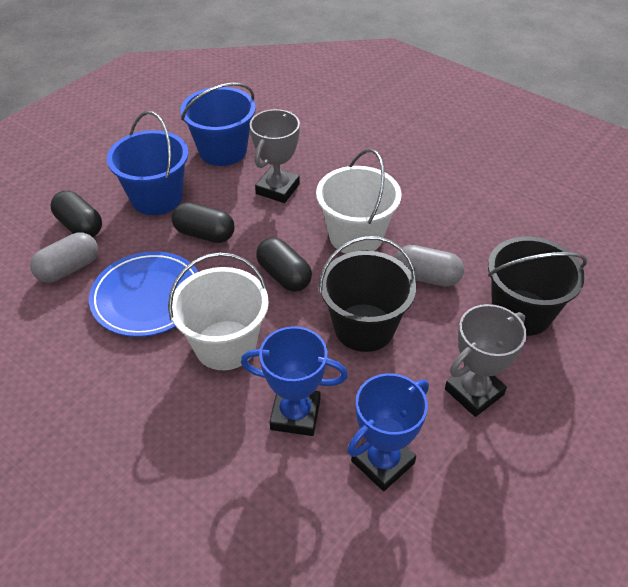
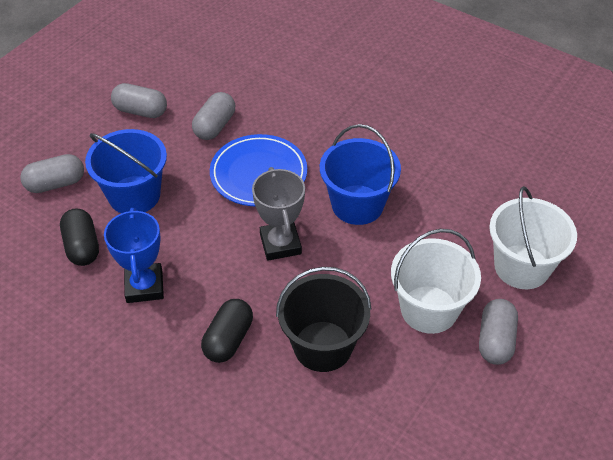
black bucket: [319,236,416,352] [488,237,587,336] = 2 -> [276,267,372,372] = 1
black capsule: [51,191,102,237] [172,202,235,243] [256,237,312,292] = 3 -> [60,208,99,266] [201,299,253,363] = 2
blue trophy: [241,326,348,436] [347,373,429,491] = 2 -> [104,208,164,303] = 1
grey capsule: [30,232,98,283] [395,245,464,287] = 2 -> [20,154,84,193] [111,83,167,118] [192,92,235,140] [479,299,518,365] = 4
grey trophy: [250,109,300,203] [445,304,527,417] = 2 -> [252,167,305,261] = 1

